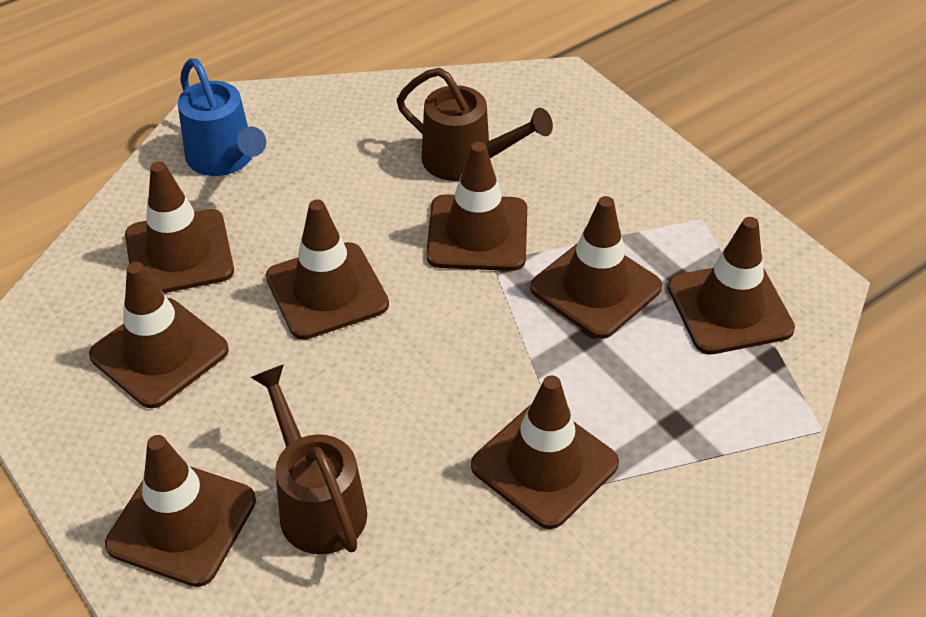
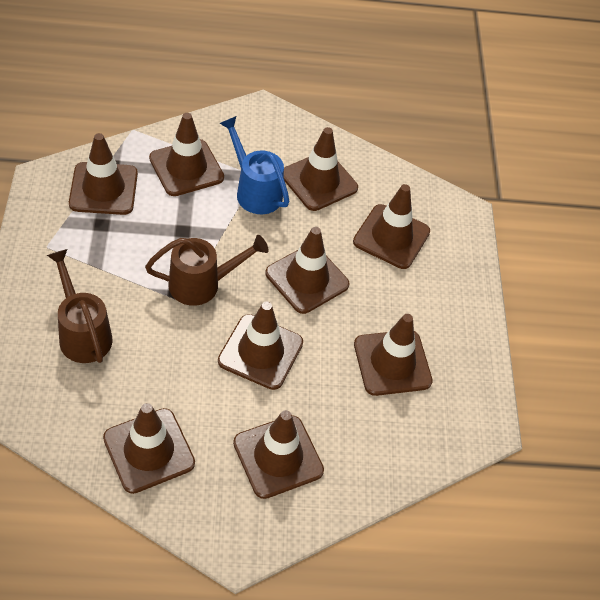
brown traffic cone: [89,262,229,408] [105,435,256,587] [125,162,234,293] [266,200,389,340] [426,142,527,271] [471,375,619,529] [530,196,662,339] [668,217,795,354] = 8 -> [69,133,138,215] [103,403,195,494] [149,113,224,196] [218,302,303,390] [233,410,324,499] [265,227,349,314] [284,127,358,211] [353,184,430,269] [354,314,433,396] = 9

